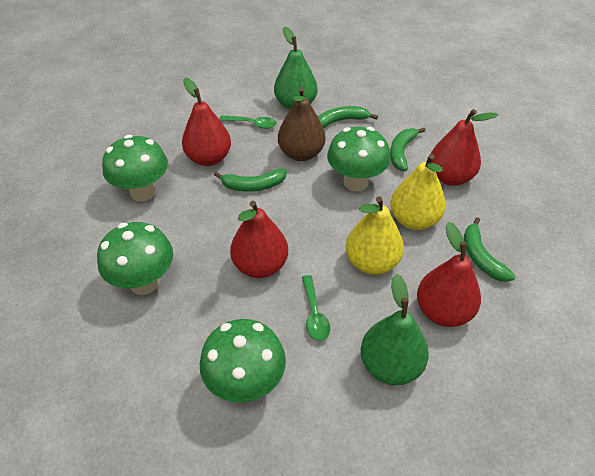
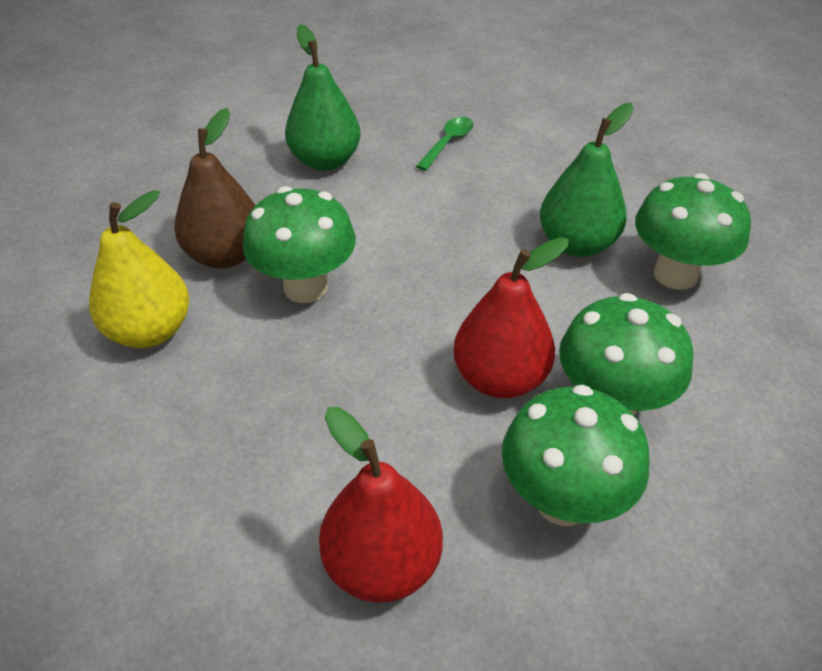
green banana: [214,168,287,192] [318,106,378,128] [390,128,426,171] [464,217,516,282] = 4 -> none = 0
green spoon: [219,115,277,129] [302,275,330,341] = 2 -> [416,117,474,171] = 1
red pear: [182,78,231,166] [230,201,288,278] [417,222,481,327] [430,109,498,186] = 4 -> [319,407,443,603] [453,237,569,398] = 2
yellow pear: [346,196,404,275] [391,154,446,230] = 2 -> [89,190,189,348] = 1

